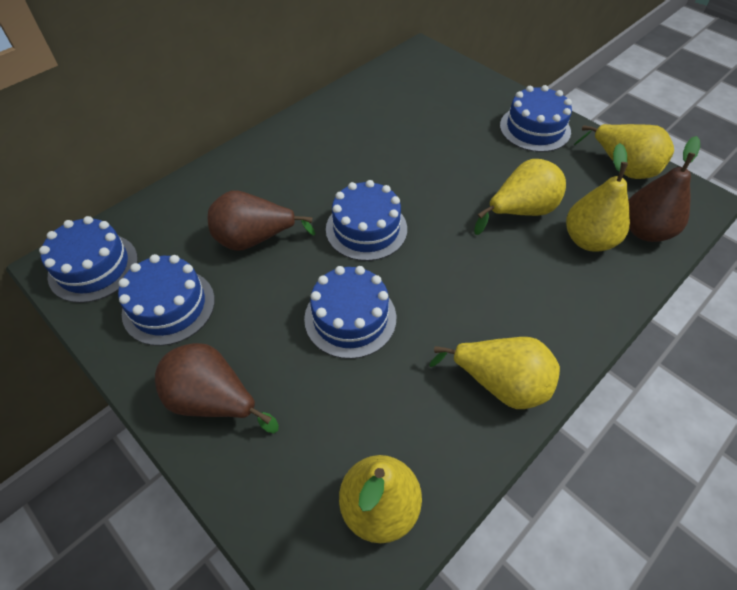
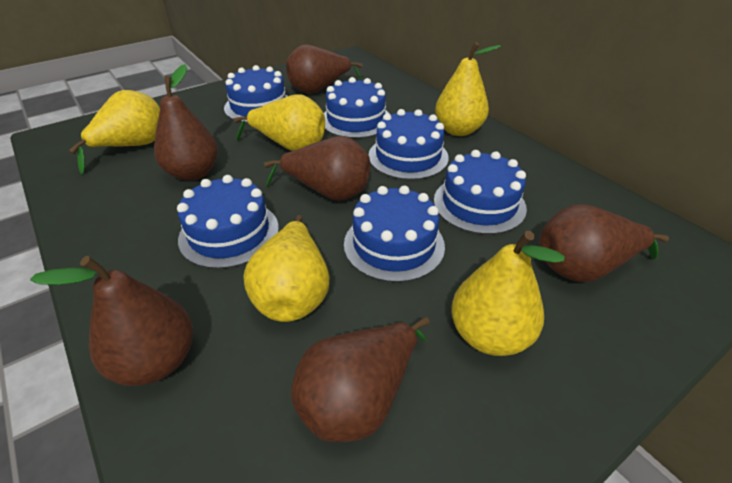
blue cake: [39,216,138,303] [118,254,215,346] [304,266,396,359] [326,180,407,261] [500,85,572,152] = 5 -> [177,175,279,269] [224,65,287,123] [324,77,389,138] [344,186,445,283] [369,109,449,180] [434,150,527,235] = 6
brown pear: [155,343,279,433] [208,190,315,251] [628,136,700,242] = 3 -> [30,256,193,386] [154,64,218,181] [264,136,370,201] [286,45,363,94] [291,317,430,442] [539,204,669,282] = 6

